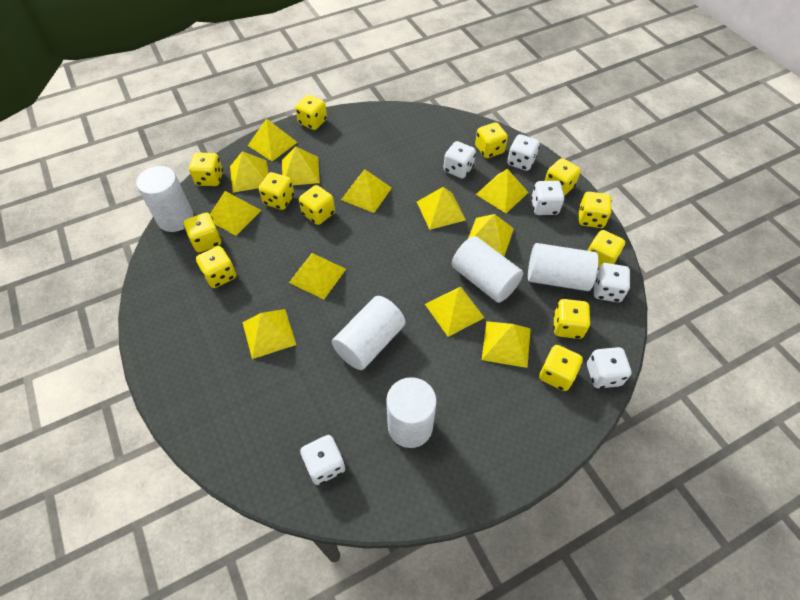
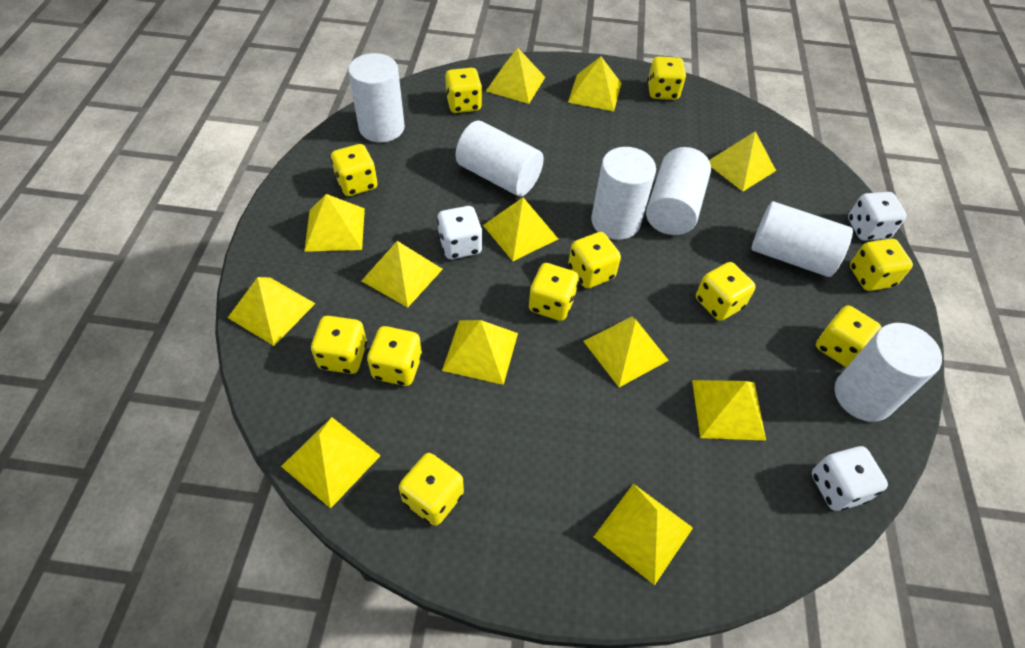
white cylinder: [136,166,194,232] [332,296,405,370] [386,377,437,448] [452,236,523,303] [528,243,598,291] = 5 -> [348,53,405,143] [456,121,544,196] [591,147,656,240] [646,147,711,235] [752,201,853,277] [835,323,942,422] = 6
white dice: [300,435,345,485] [443,141,476,178] [507,134,540,171] [531,181,564,215] [587,347,631,388] [594,263,630,302] = 6 -> [437,206,483,259] [812,446,888,511] [848,192,907,241] = 3
yellow dice: [184,213,221,252] [189,152,223,186] [196,246,236,288] [259,172,294,210] [295,95,327,130] [299,185,335,225] [475,122,508,158] [539,345,583,391] [545,158,581,196] [553,299,590,339] [579,192,612,228] [588,230,625,268] = 12 -> [311,316,367,374] [331,144,377,196] [367,326,422,386] [399,453,464,526] [445,68,482,113] [528,263,579,321] [568,232,621,289] [647,57,686,100] [696,262,756,321] [816,305,882,367] [850,239,913,291] = 11

